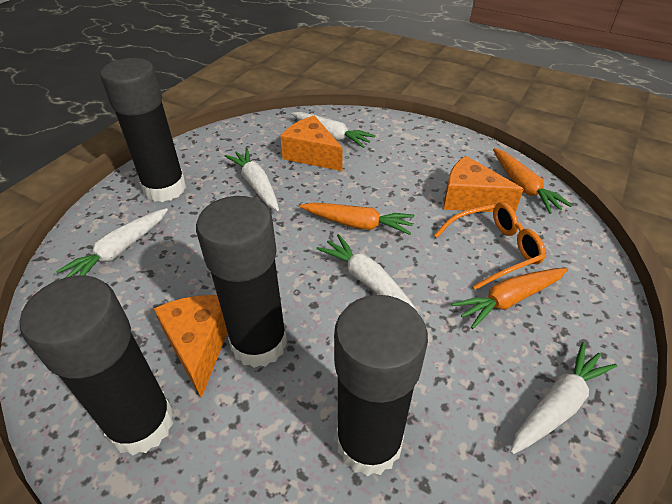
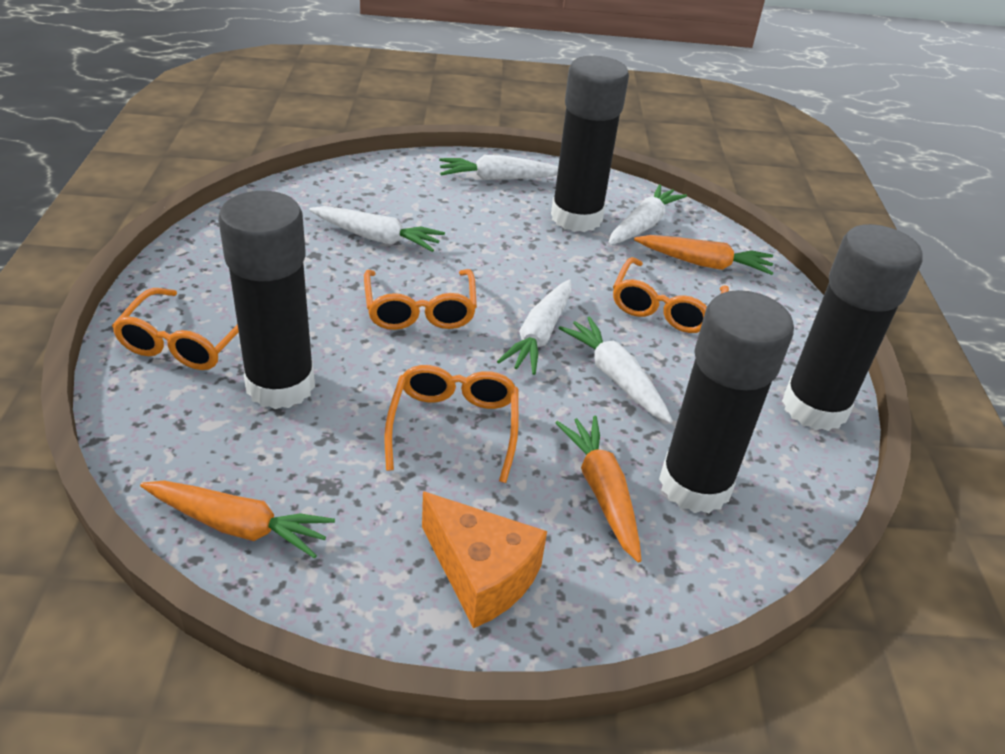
orange cheese: [154,295,228,398] [280,116,343,171] [444,156,524,213] = 3 -> [422,491,547,628] = 1
orange glasses: [434,202,545,290] = 1 -> [112,288,239,370] [364,269,477,330] [384,365,519,483] [613,257,729,333] = 4

